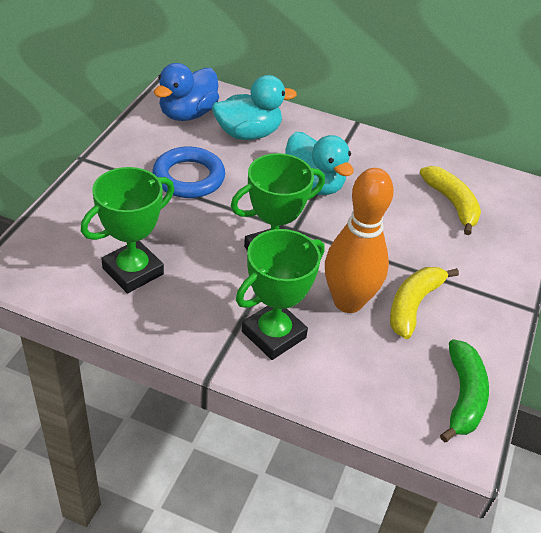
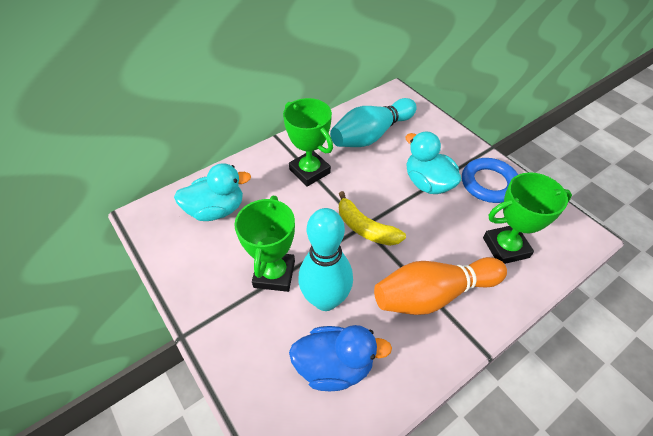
green banana: [440,339,489,443] = 1 -> none = 0
turquoise bowling pin: none = 0 -> [299,208,353,311] [330,98,417,147] = 2
yellow banana: [390,267,459,339] [420,166,481,235] = 2 -> [339,191,406,246] = 1

